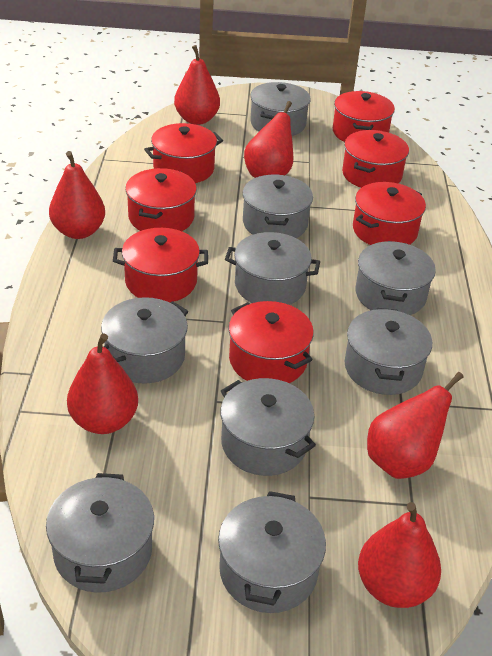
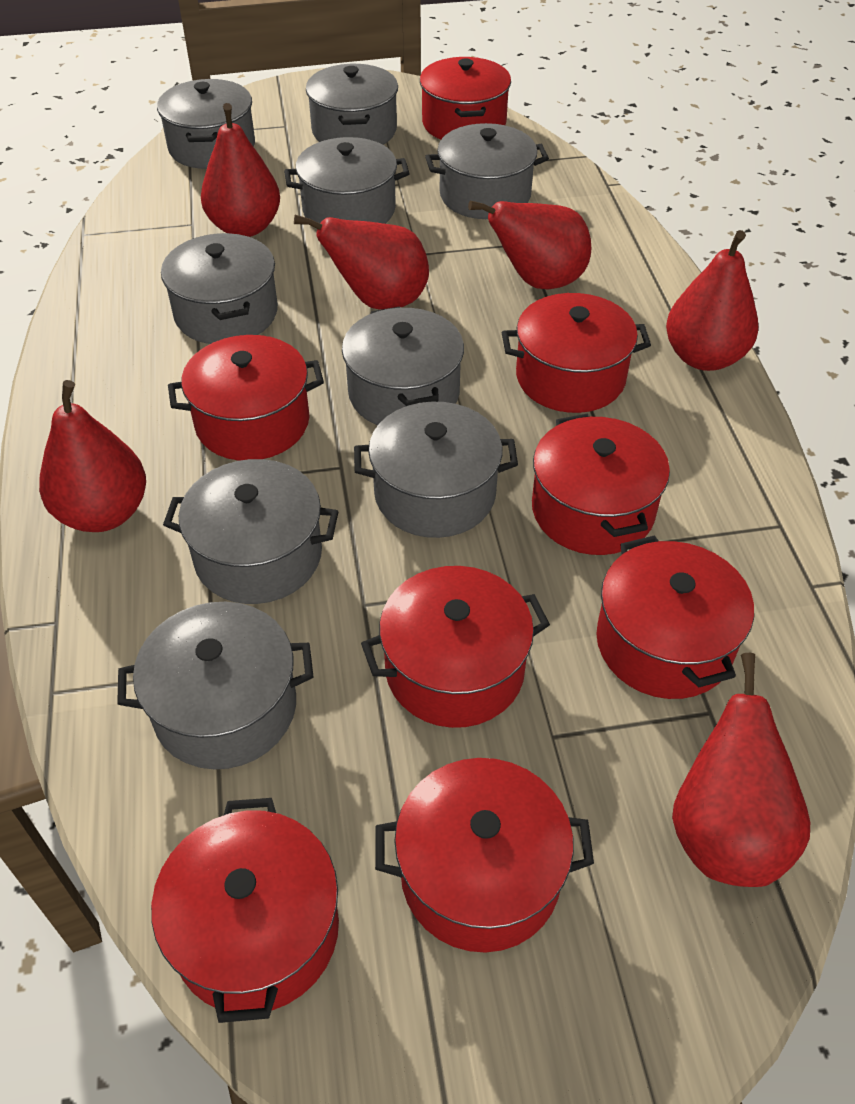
red pot: [113,228,208,302] [125,168,197,231] [144,123,223,183] [229,301,314,383] [333,91,395,142] [342,130,409,188] [353,182,426,245] = 7 -> [151,798,339,1023] [168,335,324,461] [361,566,550,728] [375,758,594,952] [420,57,511,139] [502,293,651,413] [532,414,670,555] [596,535,754,699] = 8

